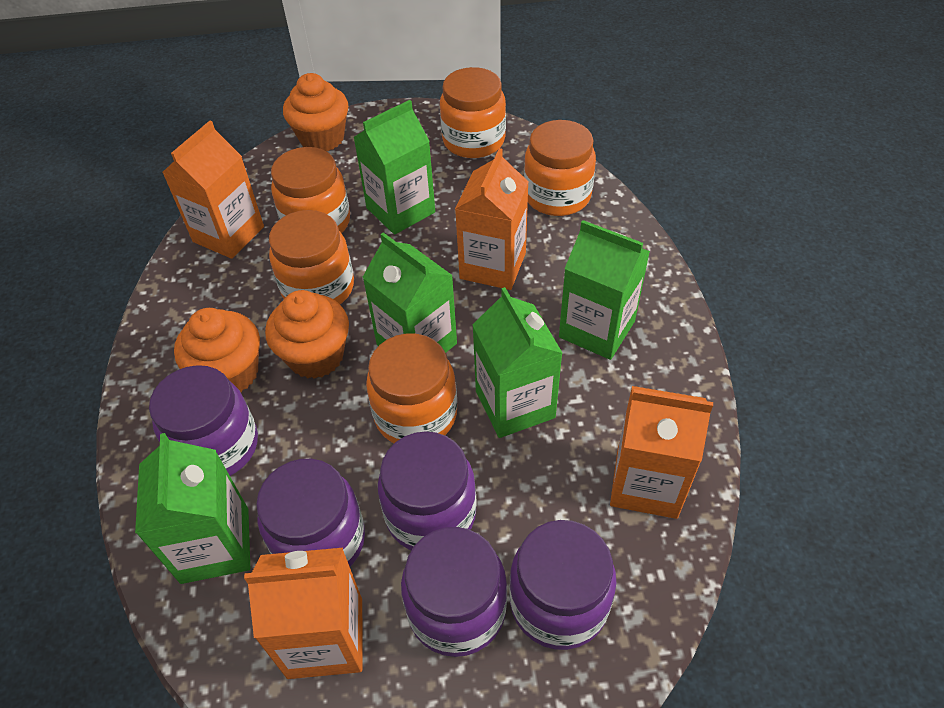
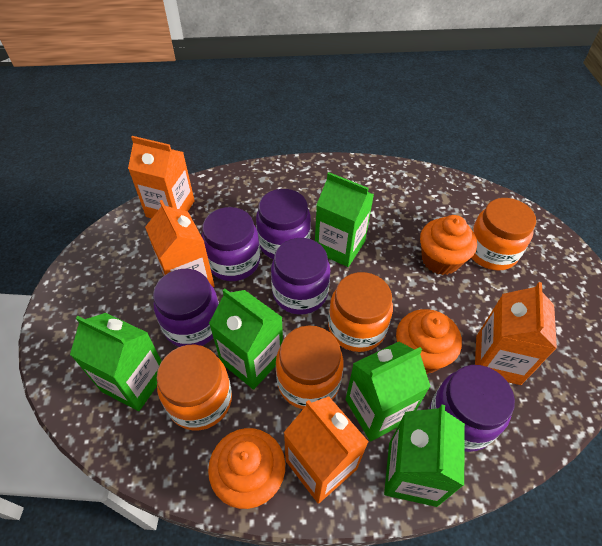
orange jar: [269,210,354,304] [271,147,350,233] [366,333,457,443] [440,67,506,158] [524,120,596,216] = 5 -> [156,344,232,430] [276,326,344,409] [328,272,393,352] [471,198,536,271] = 4

